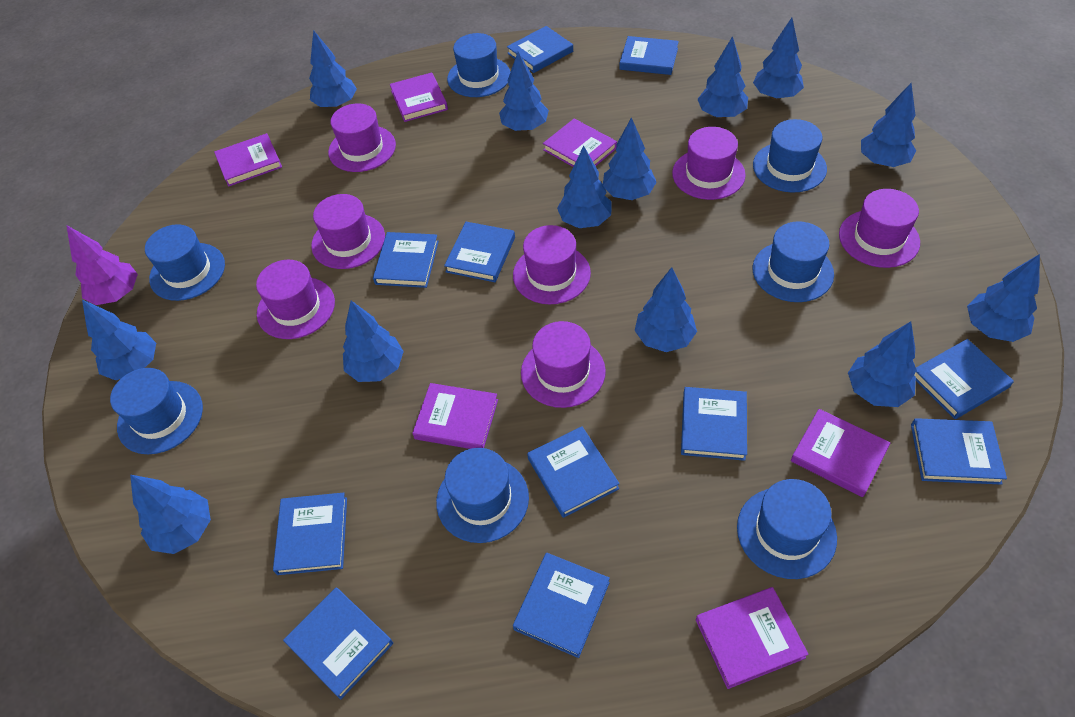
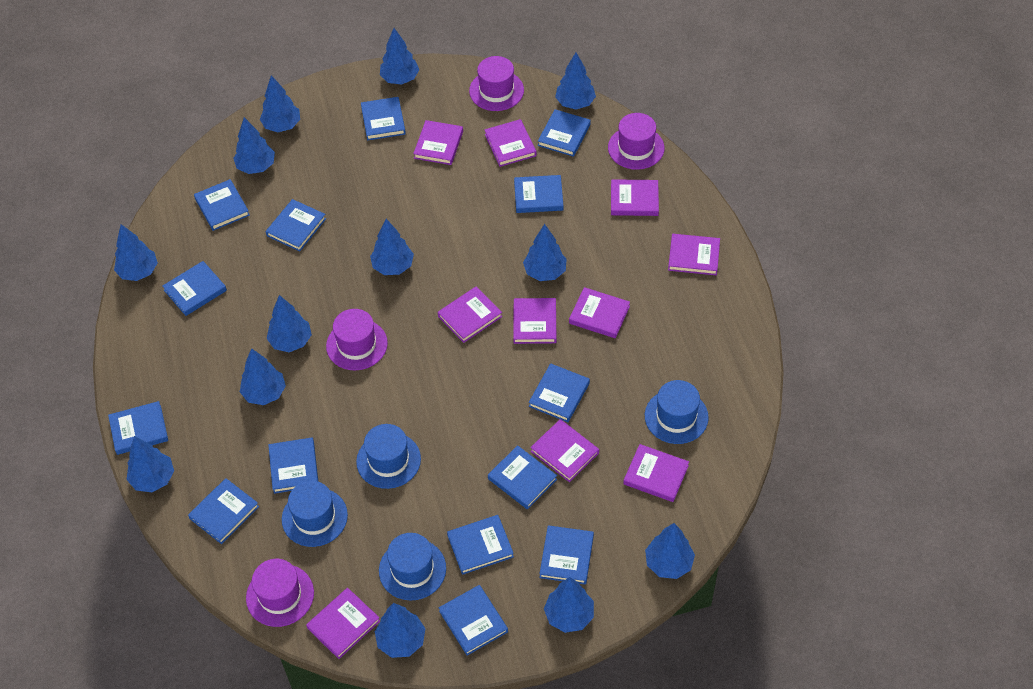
blue book: [273,493,347,575] [283,588,393,700] [373,232,439,288] [444,222,515,282] [507,26,573,73] [513,553,610,658] [527,426,620,518] [619,36,679,75] [681,387,747,461] [911,418,1007,485] [914,339,1014,419] = 11 -> [108,401,168,455] [162,261,227,316] [188,478,259,544] [194,179,250,231] [266,199,326,251] [268,437,318,494] [361,97,406,140] [439,585,508,656] [447,515,514,575] [488,445,557,509] [514,175,563,213] [529,363,590,422] [538,109,591,157] [539,525,594,585] = 14
blue hat: [110,368,203,454] [145,224,225,301] [436,448,529,543] [447,33,510,97] [737,479,837,579] [753,119,827,193] [753,221,834,302] = 7 -> [282,481,348,547] [356,424,421,489] [379,533,446,601] [645,380,709,444] = 4
purple book: [214,133,282,187] [390,72,448,122] [412,383,498,449] [543,119,617,167] [696,587,809,689] [791,409,890,497] = 6 -> [306,588,380,659] [413,120,463,165] [438,286,502,343] [484,119,536,167] [513,298,556,344] [530,419,599,482] [569,287,630,338] [611,179,659,216] [623,444,689,502] [668,234,720,275] = 10
purple hat: [256,260,335,339] [311,194,385,269] [328,103,396,172] [513,225,591,305] [521,321,606,408] [672,127,746,200] [839,189,920,268] = 7 -> [246,559,314,627] [326,309,388,370] [469,56,524,111] [608,113,664,170] = 4
purple tree: [66,225,138,305] = 1 -> none = 0

